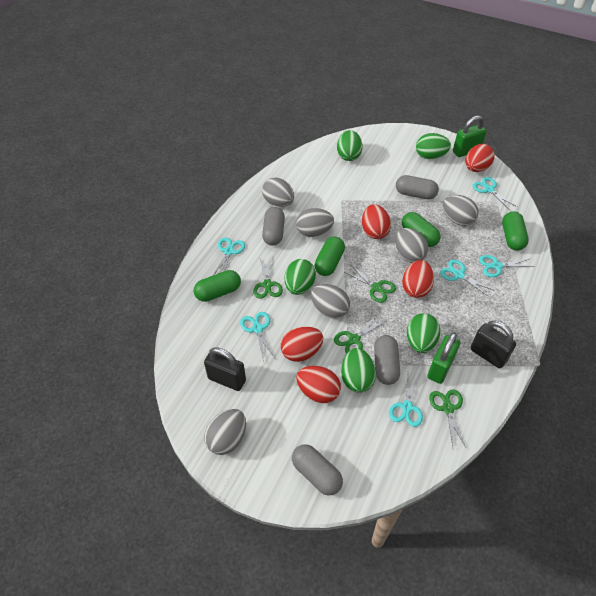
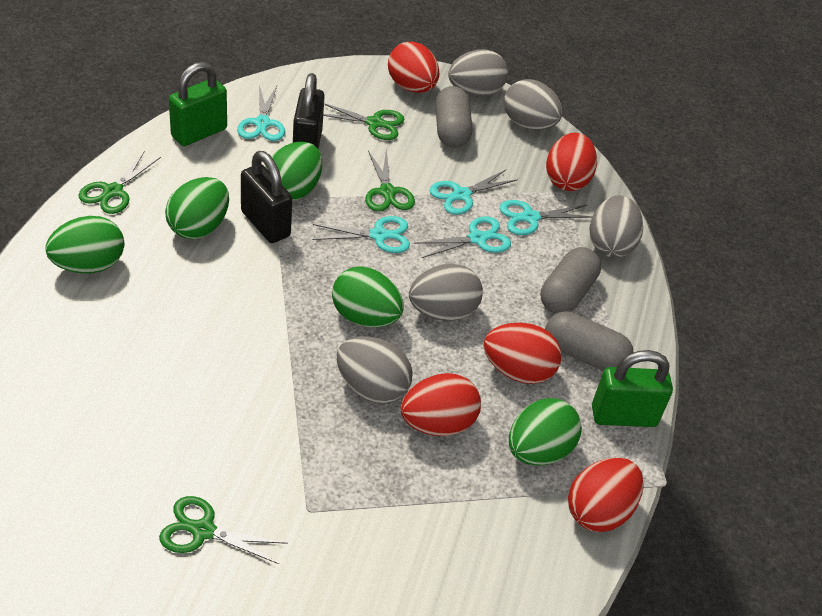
green capsule: [194,270,241,302] [314,237,345,276] [402,212,441,247] [502,211,529,251] = 4 -> none = 0
grey capsule: [262,207,285,246] [292,444,343,495] [374,335,400,385] [396,175,439,199] = 4 -> [435,86,472,148] [541,247,601,314] [545,311,633,371] = 3
grey egg: [204,409,246,455] [262,178,294,207] [296,208,334,237] [311,284,350,319] [395,228,428,263] [443,195,479,226] = 6 -> [337,337,413,403] [409,264,483,321] [448,49,508,97] [504,79,563,130] [589,195,643,258] = 5
turquoise scissors: [213,238,245,275] [240,312,275,362] [389,372,423,427] [440,260,495,297] [473,177,517,210] [479,255,535,277] = 6 -> [237,85,285,141] [313,216,410,253] [414,216,511,258] [429,170,518,215] [499,200,592,235] = 5

